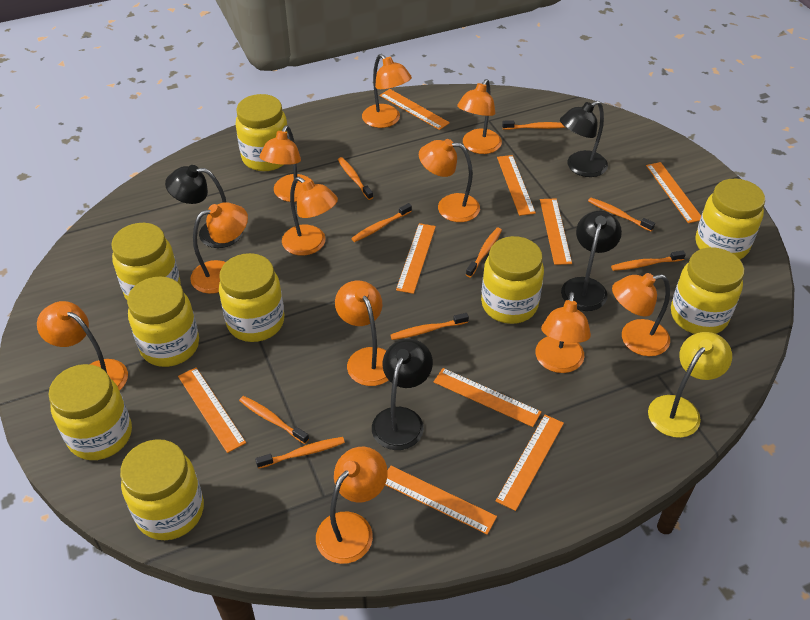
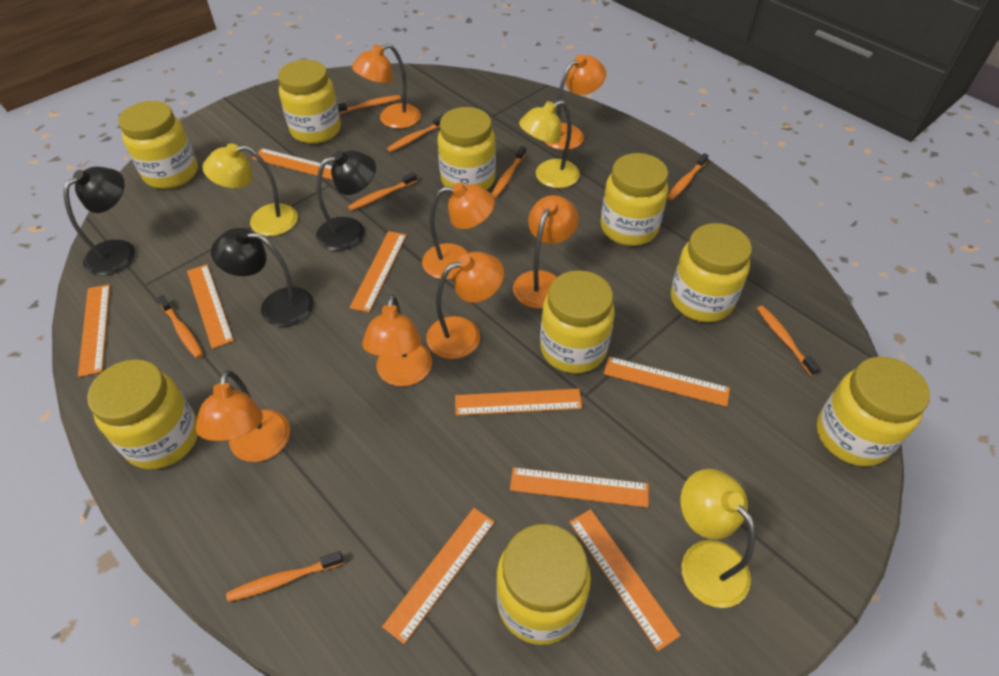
black lamp: [165,165,243,248] [372,339,433,450] [560,101,608,177] [561,211,622,311] = 4 -> [63,167,135,276] [211,228,314,327] [316,150,376,251] = 3
orange lamp: [37,301,128,391] [190,202,248,294] [260,125,314,202] [282,177,338,256] [316,447,388,564] [335,281,388,386] [362,54,412,128] [419,139,480,222] [457,79,502,154] [535,292,591,373] [612,273,670,356] = 11 -> [196,370,290,462] [352,44,421,129] [362,294,432,387] [422,183,495,280] [426,252,504,359] [513,195,579,309] [544,55,606,150] = 7
orange toothbrush: [239,396,309,444] [255,437,345,469] [338,157,373,200] [351,203,412,242] [390,313,469,340] [466,227,502,277] [502,120,566,130] [588,198,655,232] [611,250,686,271] = 9 -> [157,295,203,358] [226,551,344,602] [338,95,401,114] [348,172,417,211] [387,115,443,152] [492,146,526,197] [667,153,709,200] [757,306,820,376] = 8
yellow lamp: [648,332,732,438] = 1 -> [203,143,298,236] [519,100,580,188] [681,469,755,608] = 3

